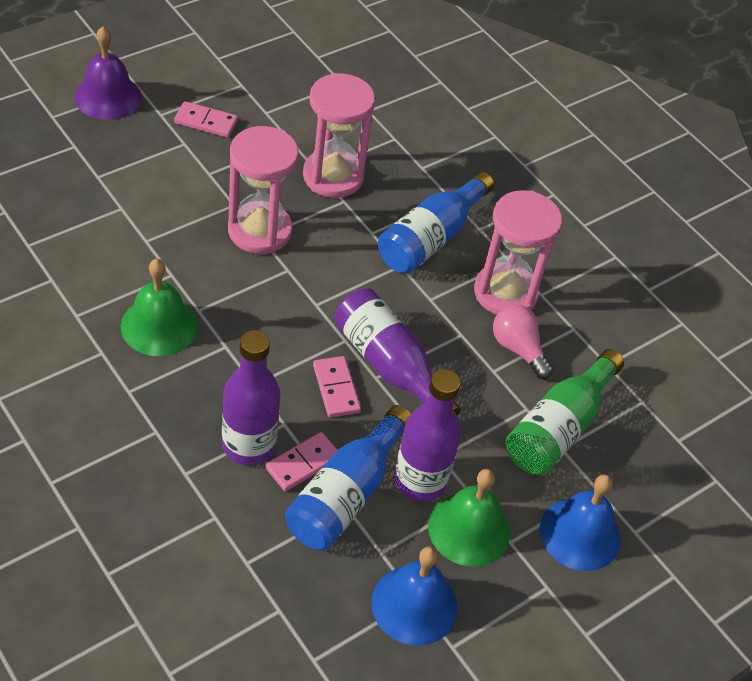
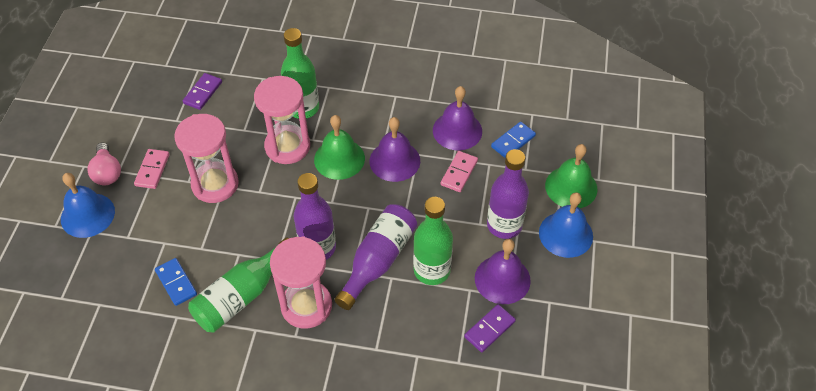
blue bottle: [285,405,411,550] [378,172,494,274] = 2 -> none = 0
blue domino: none = 0 -> [155,258,197,306] [491,122,536,158] = 2
green bottle: [506,349,624,475] = 1 -> [188,237,289,333] [281,28,319,119] [413,197,453,285] = 3
pink domino: [174,101,238,138] [265,432,337,491] [313,356,361,418] = 3 -> [134,149,169,189] [441,151,478,192] = 2
purple bell: [74,26,142,120] = 1 -> [370,117,420,182] [433,86,482,150] [475,239,531,304] = 3
purple domino: none = 0 -> [183,73,222,110] [464,304,516,353] = 2

